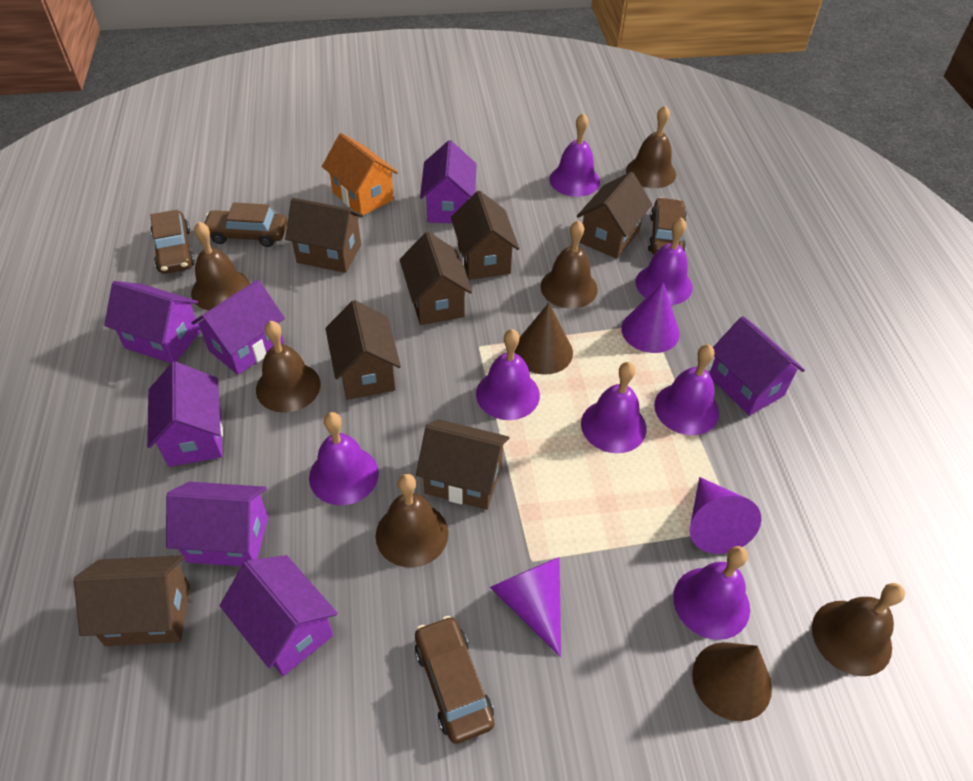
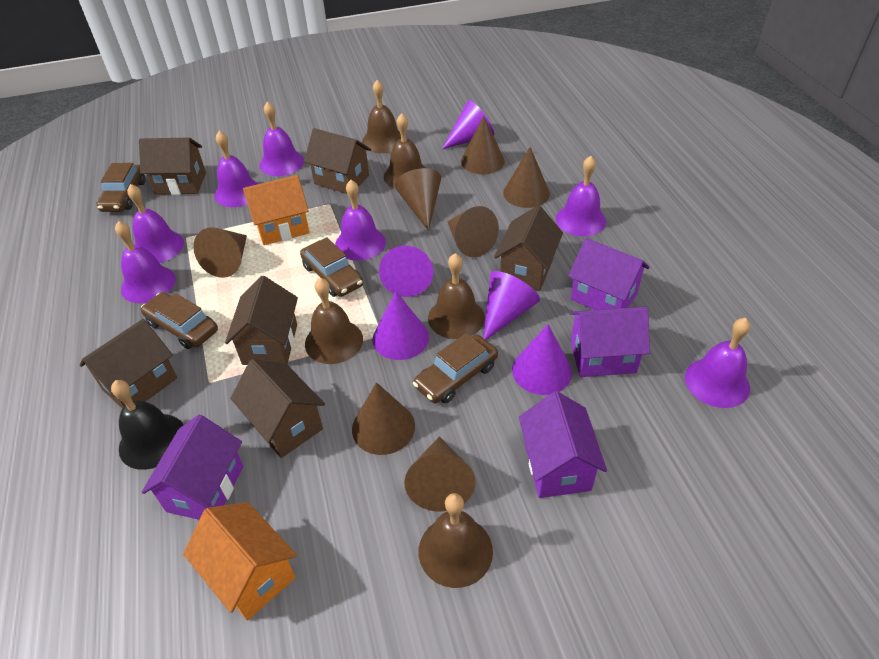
black bell: none = 0 -> [111,380,183,470] = 1
brown bell: [191,222,250,310] [256,321,321,413] [376,474,448,568] [540,220,598,309] [626,105,676,188] [812,583,905,676] = 6 -> [305,278,363,364] [362,80,401,153] [384,113,425,188] [419,493,493,588] [428,253,485,339] = 5
brown cone: [514,303,573,375] [692,642,772,721] = 2 -> [193,227,247,278] [352,382,415,455] [395,168,441,231] [404,437,476,512] [447,206,499,257] [461,115,505,174] [503,147,550,208] = 7
brown house: [74,555,190,646] [285,198,363,273] [325,300,401,400] [399,232,472,325] [416,419,509,510] [451,191,519,280] [577,172,652,259] = 7 -> [80,319,177,409] [139,138,206,195] [225,276,298,365] [230,359,325,458] [304,128,371,194] [494,205,563,291] = 6
orange house: [322,133,398,215] = 1 -> [183,502,297,621] [243,175,310,245] = 2
purple cone: [490,557,561,657] [621,282,680,353] [690,477,761,554] = 3 -> [373,291,429,360] [379,246,433,297] [442,100,494,149] [483,271,540,340] [512,324,572,395] = 5
purple house: [104,281,201,363] [147,362,223,467] [166,482,268,566] [192,280,285,375] [219,555,337,676] [420,140,477,223] [709,316,805,416] = 7 -> [142,415,243,520] [519,391,607,498] [568,238,650,310] [570,307,650,377] = 4

